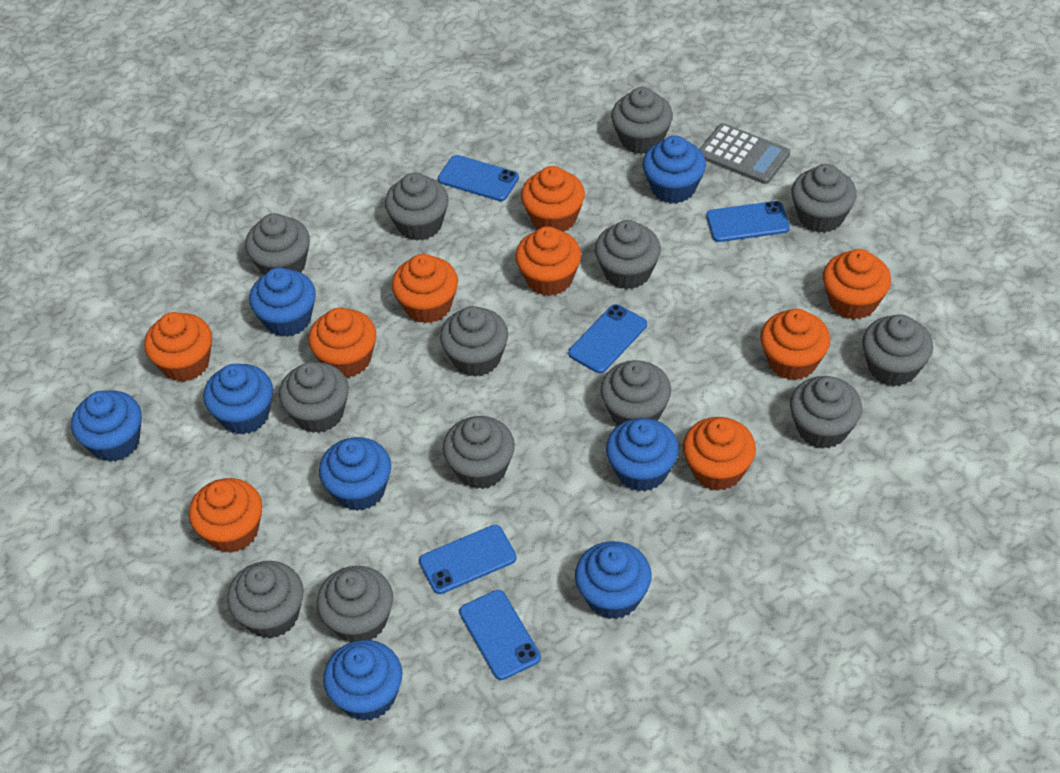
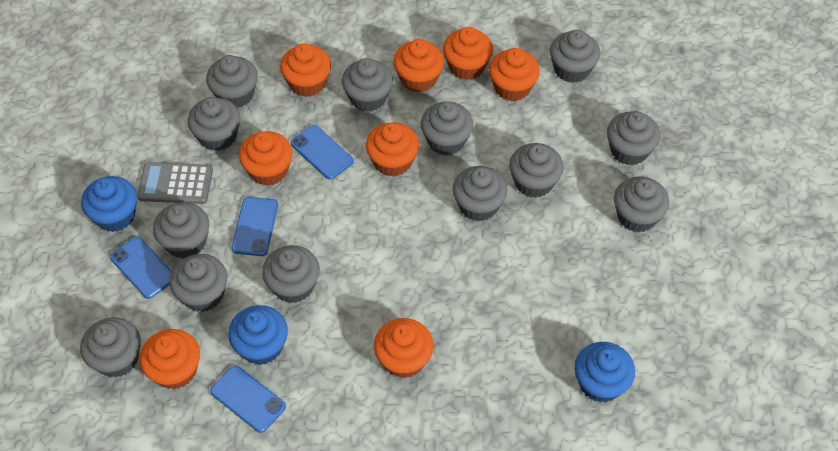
blue cupcake: [71,391,142,462] [203,364,273,435] [249,267,316,337] [319,437,391,511] [323,640,403,721] [575,541,652,619] [606,418,679,491] [643,135,706,204] = 8 -> [81,176,137,232] [228,305,288,365] [574,342,635,403] = 3
blue phone: [419,525,517,594] [438,155,519,201] [459,590,541,680] [568,304,647,373] [706,201,790,242] = 5 -> [110,237,172,299] [210,366,286,433] [232,197,278,256] [290,125,354,179] = 4
orange cupcake: [144,312,212,382] [189,478,262,553] [308,308,376,378] [392,254,458,323] [515,226,581,296] [521,166,585,232] [683,417,756,491] [760,309,830,380] [823,249,891,320] = 9 -> [140,329,200,390] [239,131,293,186] [280,43,331,97] [366,123,419,177] [374,318,434,378] [393,39,444,93] [443,27,493,80] [489,48,540,101] = 8

